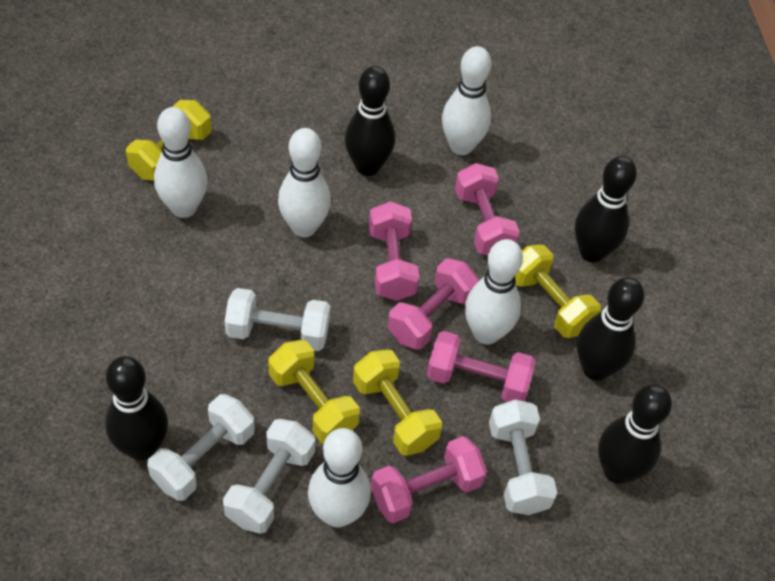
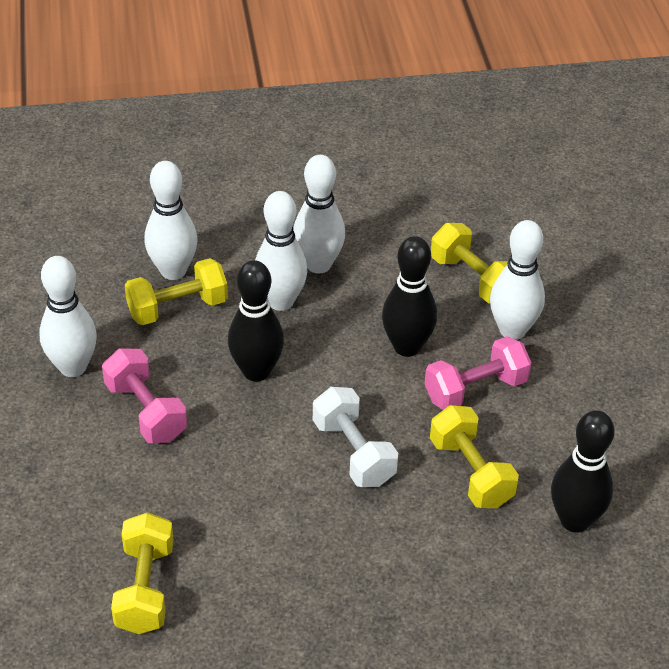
black bowling pin: [105,356,168,460] [345,66,395,176] [575,156,637,262] [577,277,644,381] [598,384,672,484] = 5 -> [228,260,284,382] [382,236,437,357] [551,410,614,533] = 3
pink dumbbell: [369,201,419,301] [371,436,487,523] [388,258,479,350] [427,331,536,402] [455,163,520,255] = 5 -> [102,349,187,443] [425,336,532,410] = 2
white dumbbell: [147,394,255,501] [223,419,315,534] [224,288,330,351] [489,399,557,515] = 4 -> [313,387,398,487] = 1

